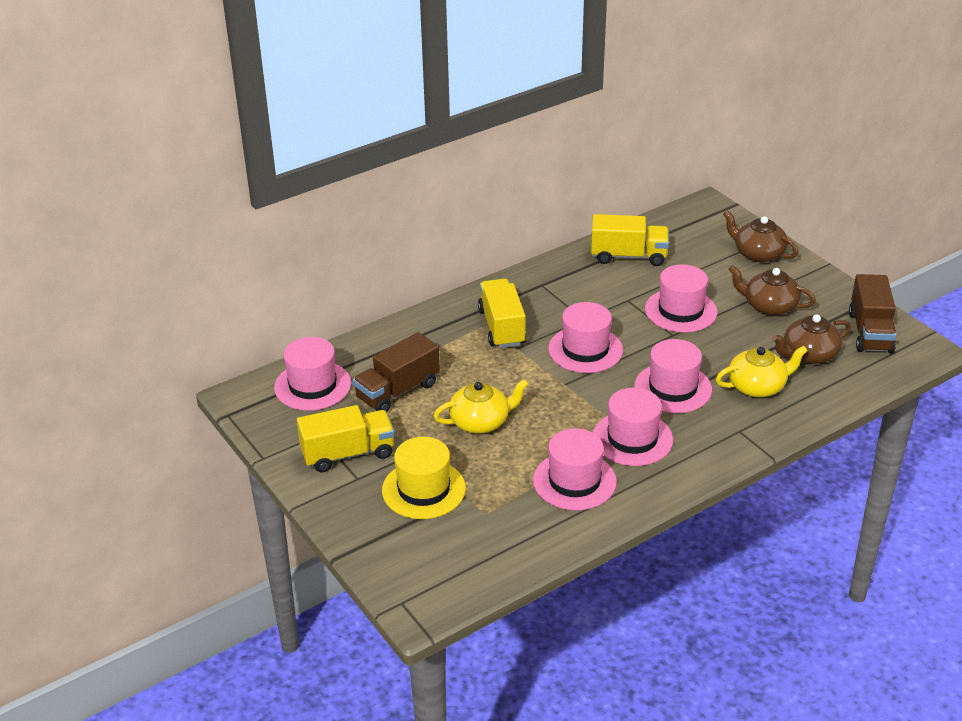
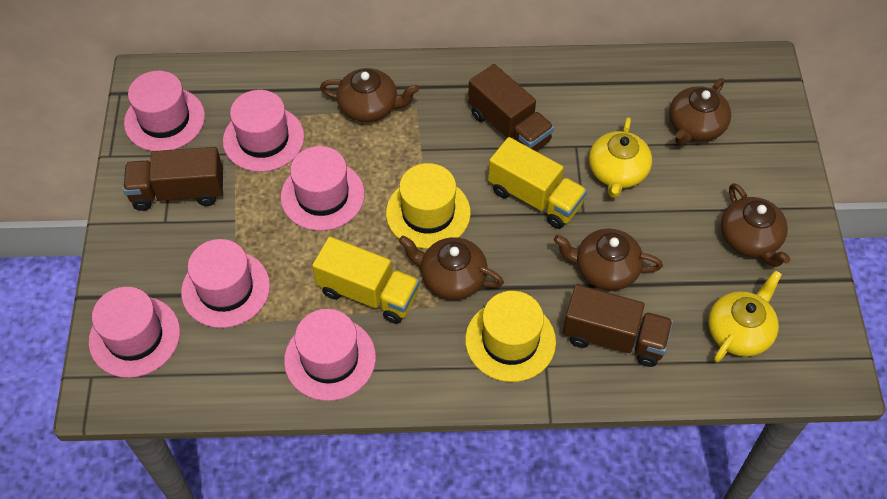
brown teapot: [723,210,799,262] [728,265,816,316] [772,314,851,364] = 3 -> [320,68,419,122] [399,236,504,300] [554,229,663,290] [669,78,731,146] [721,183,790,267] = 5
brown truck: [353,332,440,412] [849,274,897,353] = 2 -> [123,147,223,211] [468,64,554,151] [563,284,673,367] = 3
yellow hat: [382,437,466,519] = 1 -> [386,163,471,249] [465,291,556,382] = 2
yellow truck: [297,405,395,472] [478,279,526,348] [591,214,669,266] = 3 -> [312,237,420,324] [488,137,587,229] = 2

